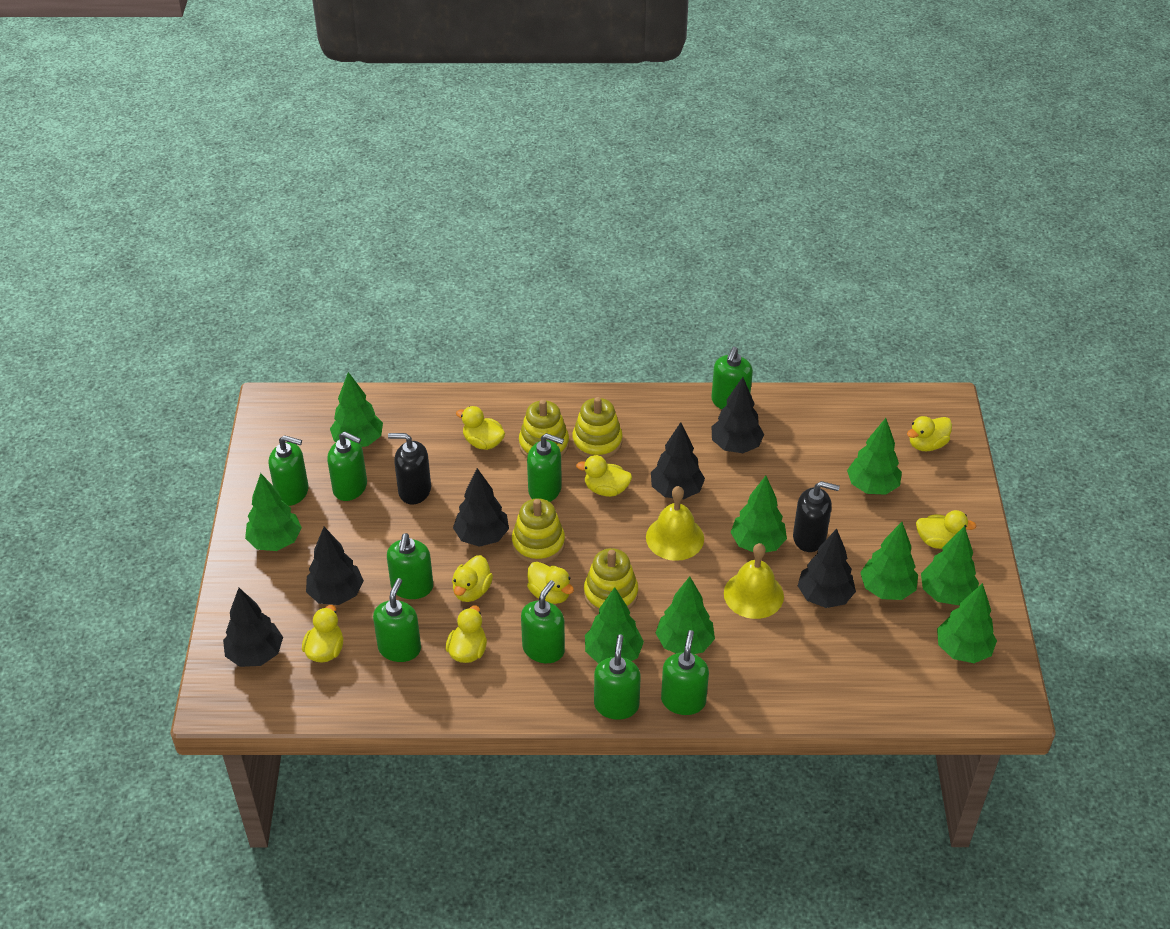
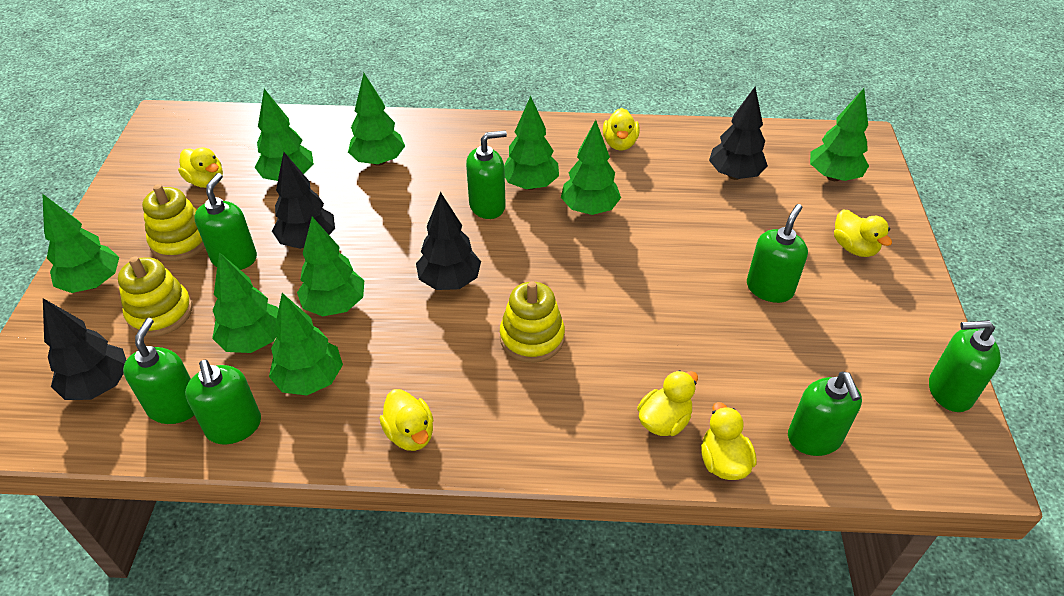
black soap dispenser: [388,433,431,504] [793,481,840,552] = 2 -> none = 0
black tree: [223,588,283,667] [306,527,364,605] [453,468,509,547] [651,422,705,499] [712,377,764,453] [798,529,856,608] = 6 -> [43,298,126,400] [272,152,335,249] [416,192,481,290] [709,87,768,180] = 4
green soap dispenser: [269,435,309,506] [327,431,367,501] [373,578,421,662] [387,533,433,599] [521,580,565,663] [527,433,564,502] [594,634,641,720] [661,630,709,715] [711,347,753,409] = 9 -> [123,318,194,424] [185,360,261,445] [194,173,257,270] [466,130,507,219] [747,204,808,303] [788,371,862,456] [929,320,1001,412] = 7
yellow bell: [646,486,704,561] [724,543,784,619] = 2 -> none = 0
yellow duck: [302,605,343,662] [446,605,487,663] [452,555,493,602] [456,406,505,450] [527,562,574,604] [576,455,632,497] [907,416,952,451] [916,510,976,549] = 8 -> [178,147,223,188] [379,389,434,451] [603,108,640,151] [637,370,698,436] [701,402,757,480] [834,210,892,257] = 6
yellow stacking toy: [512,498,565,563] [519,400,569,457] [572,397,623,459] [584,548,638,613] = 4 -> [118,256,193,337] [142,184,205,261] [500,281,565,363] = 3

